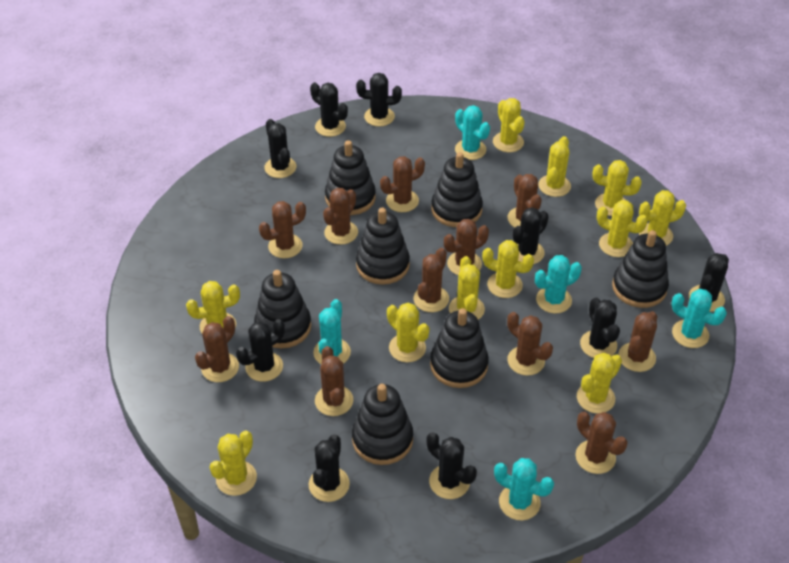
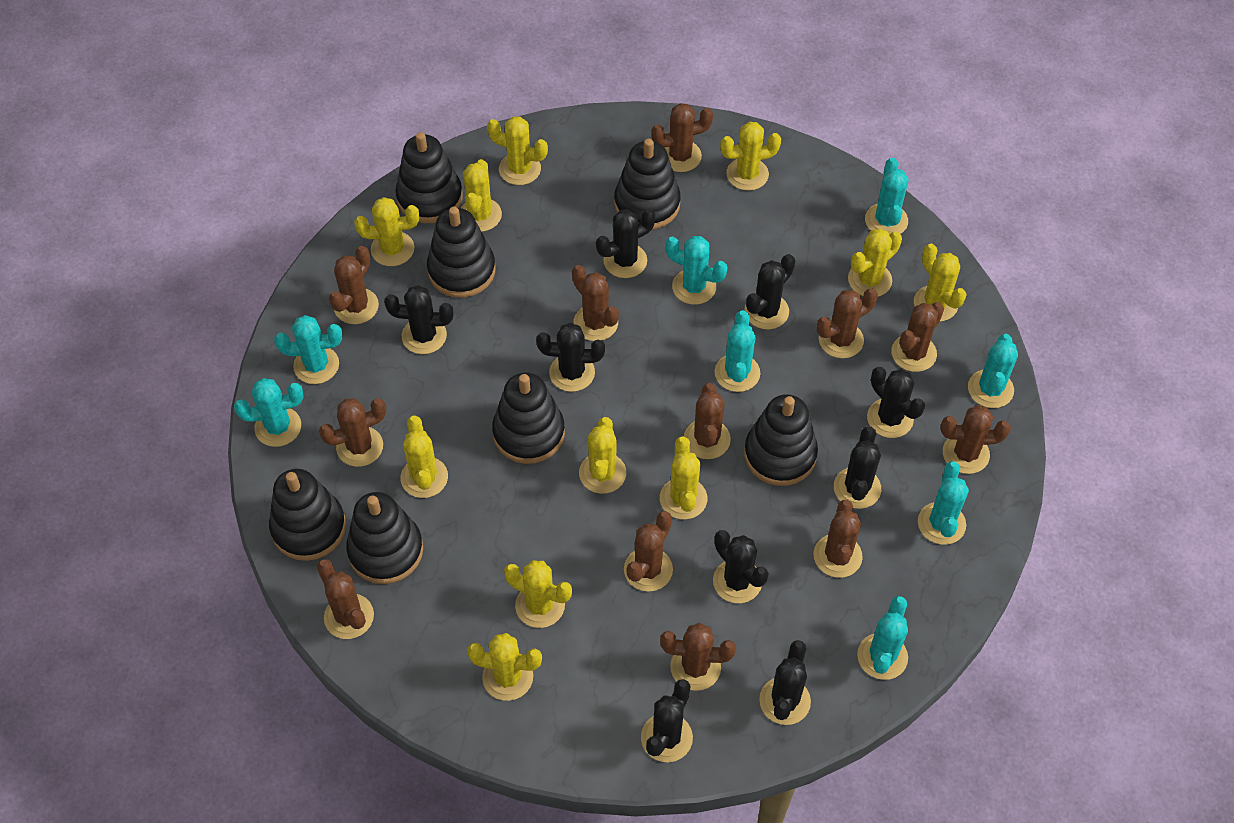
brown cactus: [195,316,239,382] [259,201,306,258] [315,346,353,416] [323,188,358,245] [380,156,425,212] [414,248,449,312] [444,219,489,275] [507,312,553,376] [508,174,542,228] [576,412,628,474] [618,311,657,372] = 11 -> [317,559,374,639] [319,398,386,467] [329,246,379,324] [572,265,619,341] [624,511,673,592] [651,103,713,172] [660,623,736,691] [684,383,731,459] [813,500,863,578] [817,288,878,358] [891,302,944,372] [941,405,1011,474] = 12
turquoise cactus: [313,299,351,364] [455,105,490,160] [494,458,554,520] [535,255,582,314] [671,289,727,348] = 5 -> [234,378,304,447] [274,315,342,384] [665,236,728,305] [715,310,760,392] [857,596,908,680] [865,158,909,235] [918,461,969,545] [968,334,1018,408] = 8

